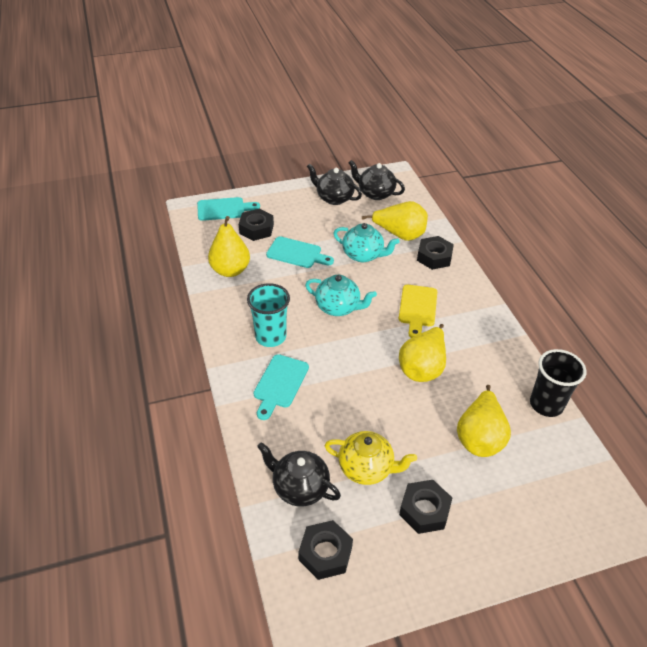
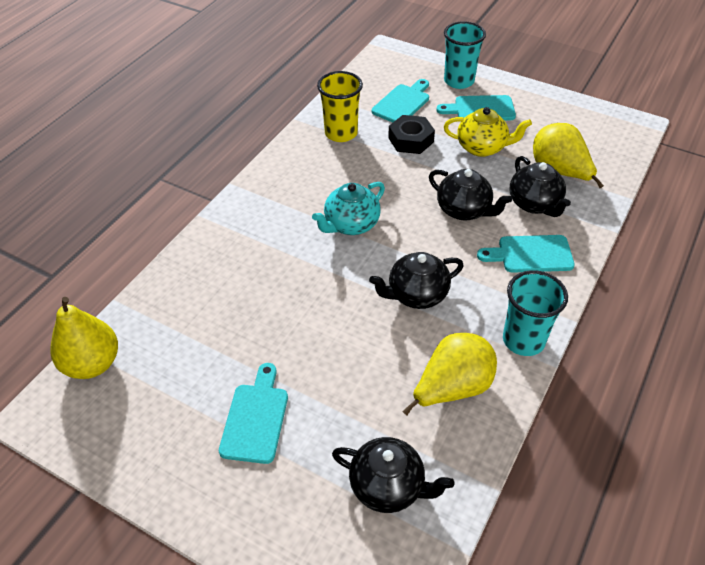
black cup: [530,349,586,417] = 1 -> none = 0
black nut: [239,209,274,241] [298,520,353,580] [399,480,452,534] [417,236,454,270] = 4 -> [388,115,435,154] = 1
black teapot: [257,442,341,507] [307,164,362,205] [348,160,405,200] = 3 -> [332,437,454,513] [369,252,464,309] [429,169,512,220] [509,156,571,217] = 4
turquoise cup: [247,283,290,347] = 1 -> [444,21,486,89] [503,270,568,356] = 2
turquoise cutting board: [197,197,260,221] [253,354,309,420] [266,236,334,268] = 3 -> [219,363,288,464] [372,79,429,123] [436,95,516,121] [477,235,575,273] = 4
turquoise teapot: [305,275,377,316] [333,223,399,262] = 2 -> [312,182,385,235] = 1
yellow cup: none = 0 -> [317,71,363,142] = 1
yellow cutting board: [399,285,437,338] = 1 -> none = 0
yellow pear: [208,216,250,277] [362,201,428,241] [399,324,446,382] [457,385,511,457] = 4 -> [50,297,118,379] [402,333,497,416] [533,123,604,188] = 3

